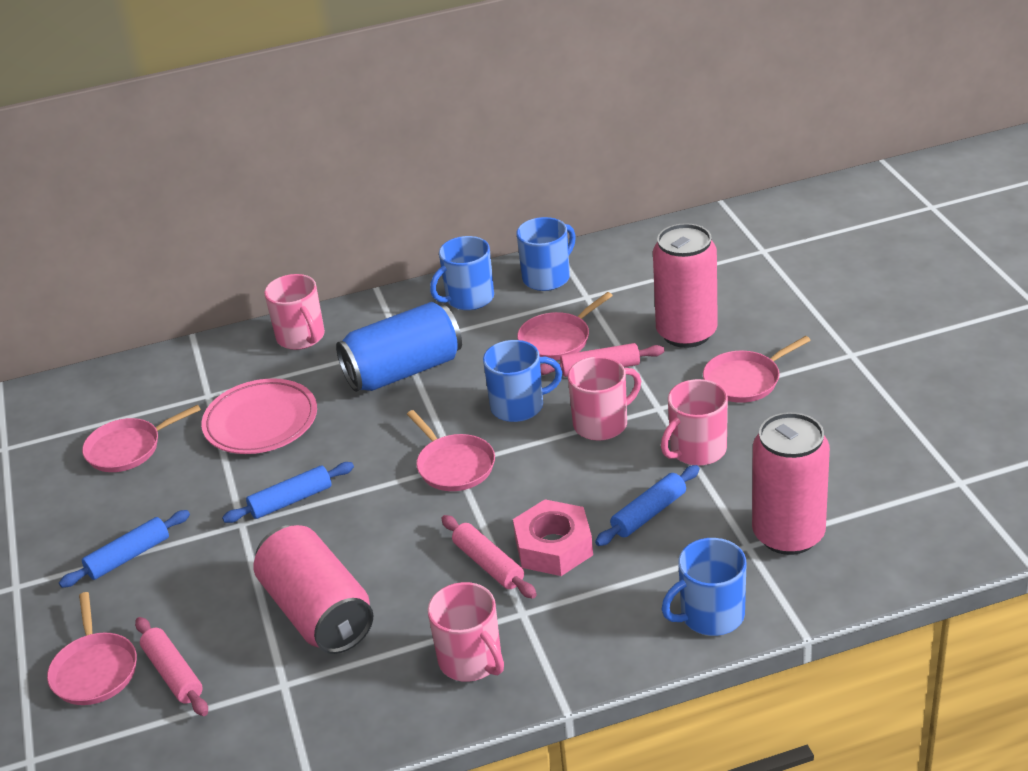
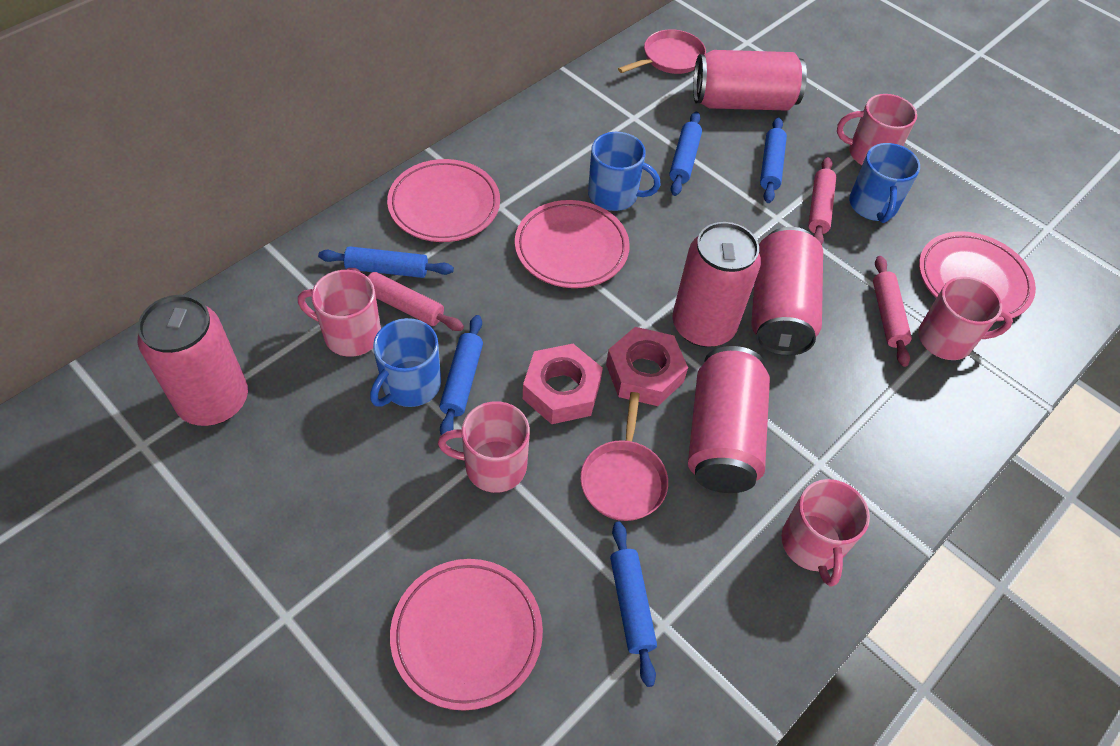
blue can: [336,302,462,392] = 1 -> none = 0
blue mug: [430,236,494,310] [483,340,562,422] [517,217,576,291] [661,538,746,636] = 4 -> [370,318,441,407] [588,132,661,211] [849,143,920,223] = 3
blue rolling pin: [59,510,190,588] [222,462,354,523] [595,465,700,546] = 3 -> [318,246,454,278] [440,315,483,435] [610,522,657,687] [669,112,702,196] [760,118,787,203] = 5
pink can: [254,525,373,654] [653,223,718,348] [752,412,830,555] = 3 -> [138,295,248,426] [673,222,761,347] [688,346,770,493] [693,50,807,111] [752,227,823,356] = 5
pink mug: [264,274,325,350] [428,582,504,682] [568,357,641,441] [661,379,728,466] = 4 -> [298,270,381,357] [438,401,530,493] [781,479,870,587] [837,94,917,165] [918,277,1013,360] = 5
pink nut: [513,499,593,576] = 1 -> [523,344,603,424] [606,327,688,406] = 2
pink pan: [47,592,137,705] [82,405,201,472] [407,410,495,491] [517,292,613,360] [703,336,811,403] = 5 -> [580,392,668,521] [618,29,706,74] = 2
pink plate: [201,378,317,454] = 1 -> [387,159,500,242] [390,559,543,711] [515,200,630,288] [919,231,1036,321] = 4

